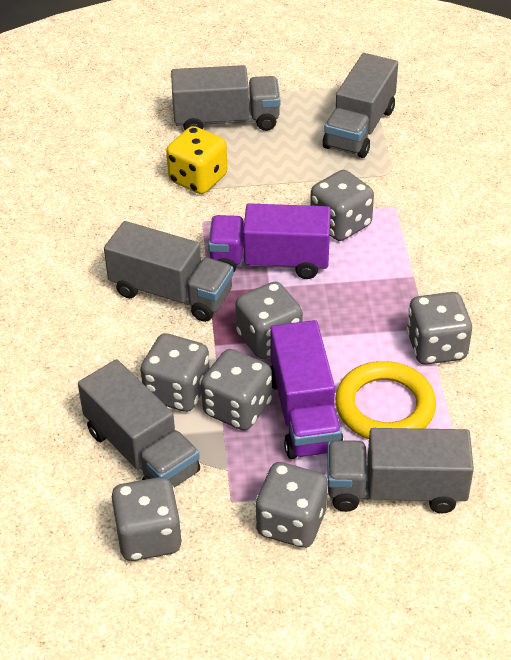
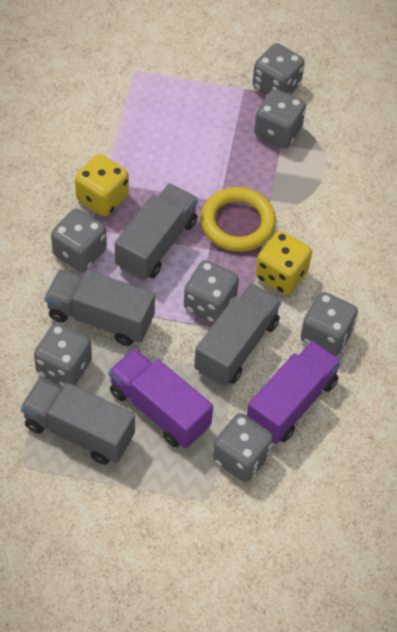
grey truck: [78,359,200,487] [104,221,234,322] [171,65,280,131] [323,53,398,158] [327,428,474,513] = 5 -> [21,378,135,465] [45,269,155,346] [115,183,198,280] [194,283,281,386] = 4
yellow dice: [166,126,227,194] = 1 -> [75,154,129,216] [256,231,312,295] = 2

